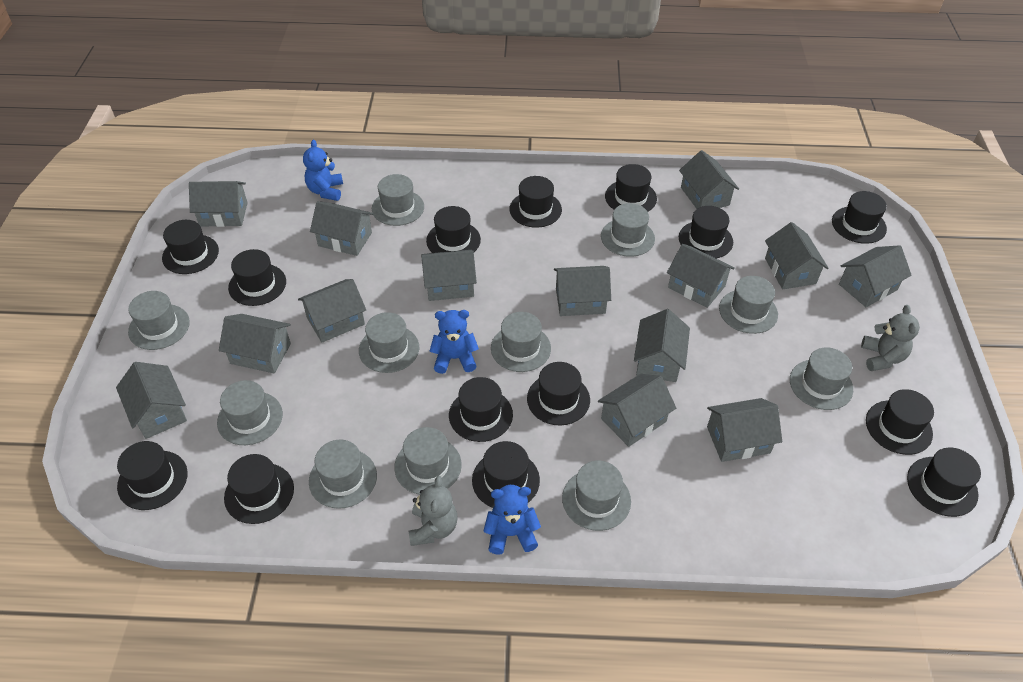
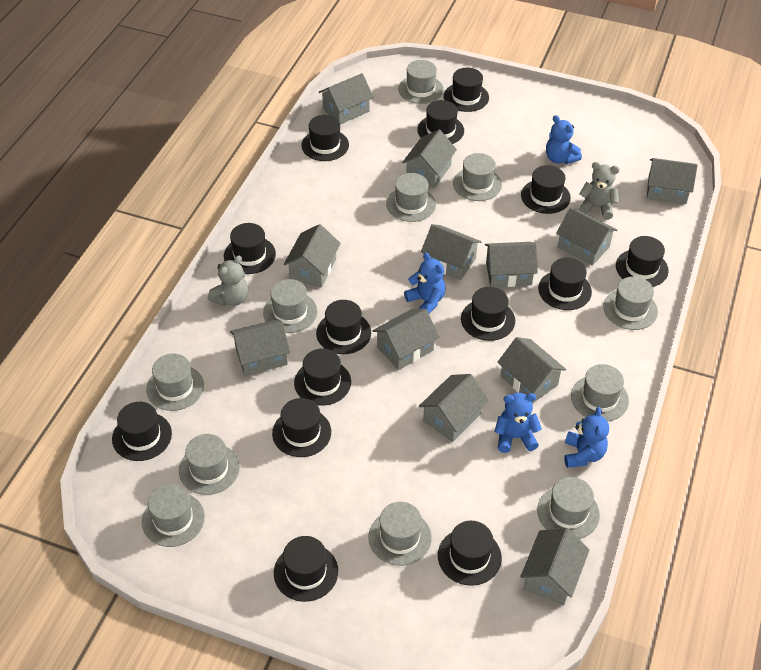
blue teddy bear: [303,140,343,201] [429,310,479,374] [484,485,541,555] = 3 -> [404,252,446,314] [494,393,542,453] [546,115,582,164] [564,407,609,468] = 4
grey house: [116,362,187,439] [189,181,248,227] [219,314,291,373] [298,279,366,343] [310,201,373,256] [421,250,477,301] [554,266,611,316] [598,374,676,447] [634,309,690,382] [667,244,735,308] [679,150,739,209] [707,398,782,462] [765,222,829,289] [839,245,912,307] = 14 -> [230,319,290,376] [284,224,341,288] [318,73,373,124] [373,309,439,370] [402,130,457,188] [419,374,488,442] [421,224,482,280] [485,242,538,287] [497,337,566,404] [520,528,589,606] [556,208,617,266] [647,158,698,204] = 12

